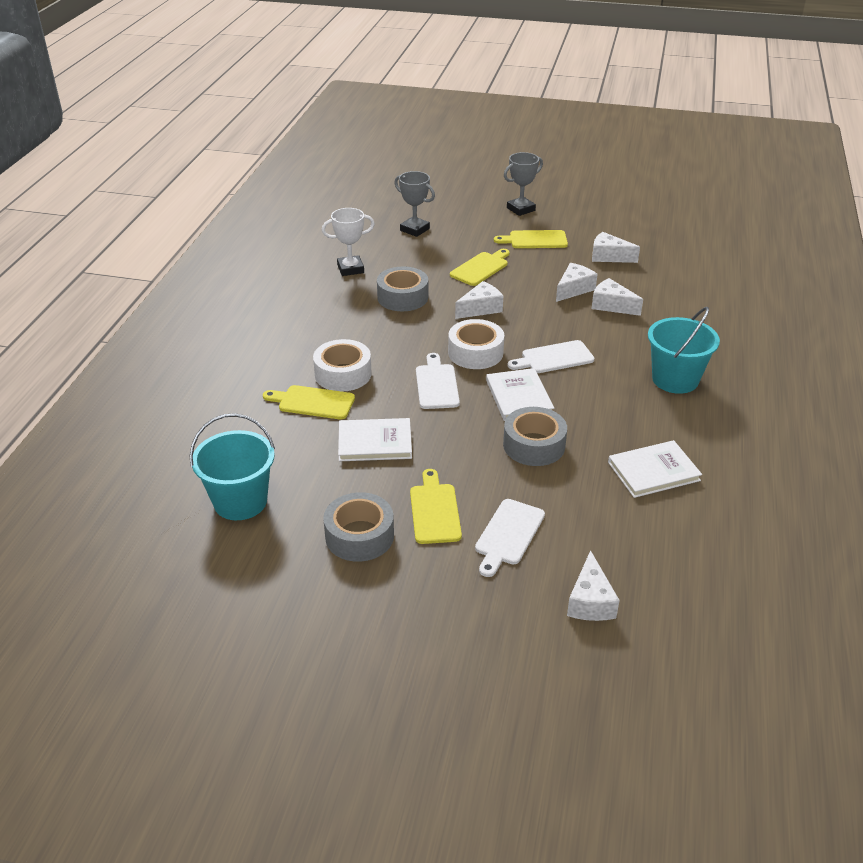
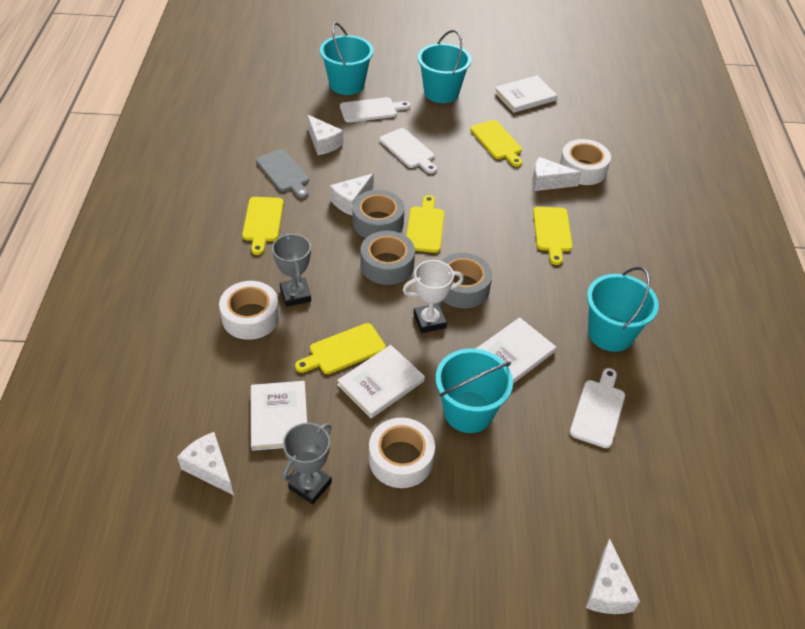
grey cutting board: none = 0 -> [256,149,309,198] = 1
turquoise bucket: [190,413,275,520] [648,307,720,394] = 2 -> [320,22,374,95] [418,30,471,103] [435,349,513,433] [587,267,659,352] = 4
white book: [338,418,412,461] [486,368,554,421] [608,440,702,498] = 3 -> [251,381,307,451] [337,345,425,418] [476,317,556,384] [494,75,558,113] = 4
white tape: [313,339,372,392] [448,319,504,369] = 2 -> [219,281,280,340] [369,418,435,488] [560,139,611,185] = 3
yellow cutting board: [263,385,355,419] [410,469,462,544] [450,249,510,286] [494,230,568,248] = 4 -> [242,197,284,255] [295,323,386,374] [406,195,444,253] [471,120,522,167] [533,207,572,265] = 5

